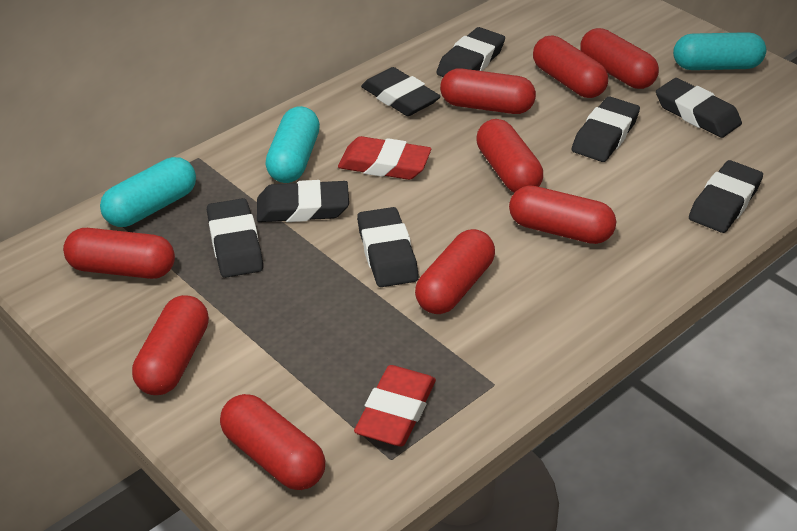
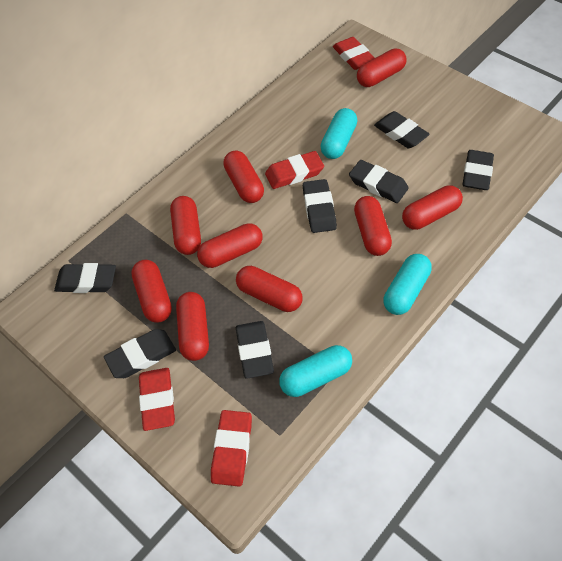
black eraser: [207,198,263,278] [257,180,349,222] [357,207,419,287] [361,67,441,116] [436,27,505,77] [572,96,640,162] [656,78,742,138] [689,160,763,233] = 8 -> [54,263,116,293] [104,329,176,378] [236,321,274,379] [303,179,337,233] [349,160,409,203] [374,111,430,148] [462,150,494,190] = 7
red eraser: [338,136,431,180] [354,365,436,446] = 2 -> [139,368,175,431] [211,410,252,487] [265,151,324,189] [333,37,374,70] = 4

